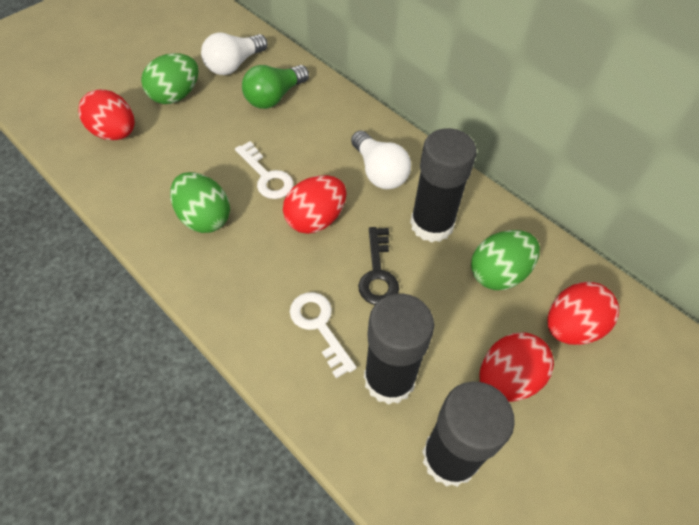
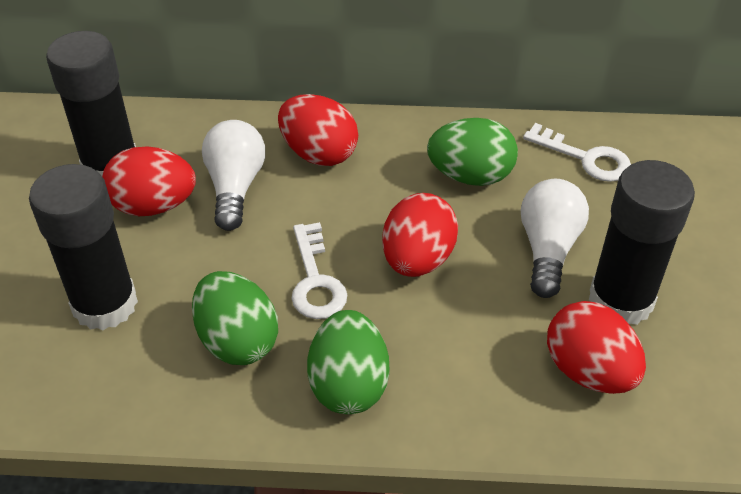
black key: [358,227,399,305] = 1 -> none = 0
green light bulb: [242,65,309,109] = 1 -> none = 0

